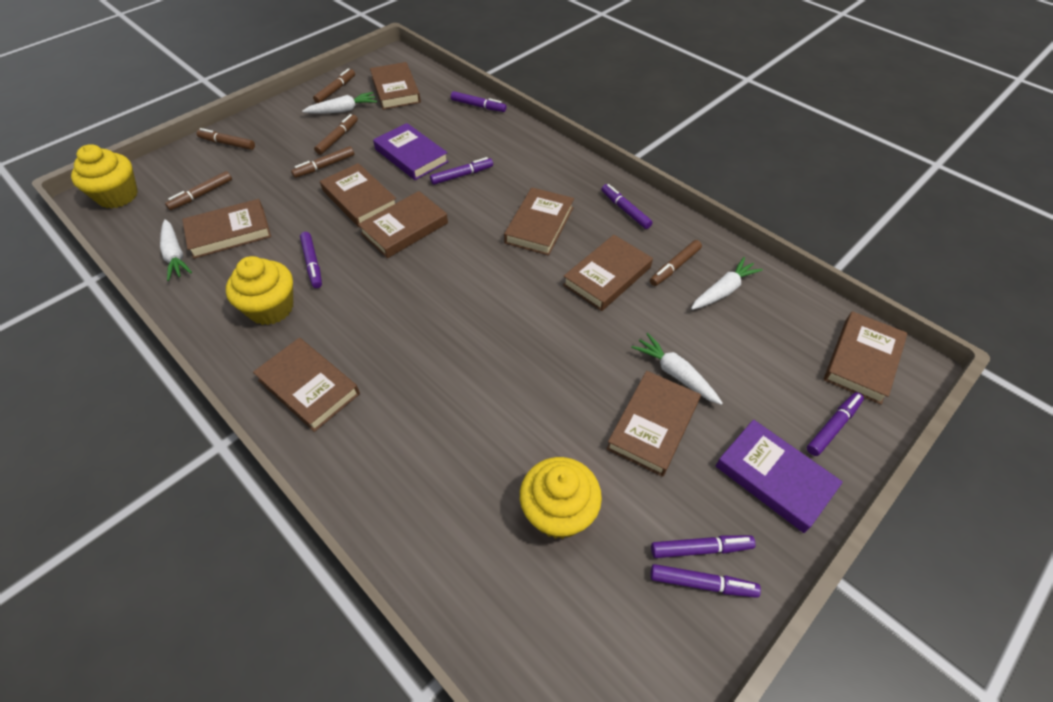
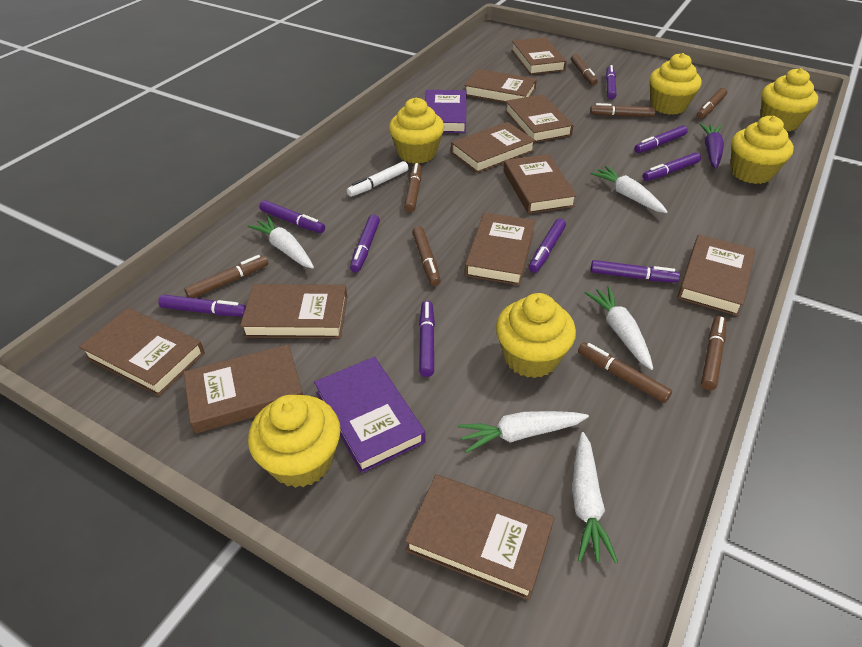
brown book: [182,199,271,259] [253,338,360,432] [320,163,396,228] [358,191,448,258] [370,62,421,110] [504,187,574,256] [563,235,653,311] [606,371,701,477] [824,311,908,405] = 9 -> [79,308,205,396] [184,344,303,434] [240,284,347,338] [405,474,554,600] [451,122,536,173] [464,69,537,103] [465,212,535,286] [503,154,577,214] [505,94,574,143] [511,37,567,75] [678,235,755,316] = 11
brown marker: [165,171,232,210] [197,128,255,150] [291,146,354,178] [313,68,355,103] [314,114,358,155] [650,240,702,286] = 6 -> [184,255,268,298] [404,163,422,212] [412,226,441,286] [571,54,598,86] [578,342,672,403] [590,103,656,117] [697,88,727,119] [701,316,726,390] = 8
purple carrot: none = 0 -> [700,123,724,169] = 1
purple marker: [300,232,322,288] [430,157,493,185] [451,91,506,112] [601,184,652,229] [650,564,761,598] [651,535,756,558] [807,392,864,456] = 7 -> [158,295,246,316] [259,200,325,233] [350,215,380,272] [419,301,435,377] [529,218,566,273] [591,260,680,283] [606,65,617,100] [634,125,688,153] [643,152,701,181] = 9
white carrot: [160,219,192,281] [302,92,377,113] [631,333,723,405] [691,257,763,310] = 4 -> [247,216,314,269] [458,411,589,453] [572,432,618,563] [585,286,653,370] [591,166,668,213] = 5
white marker: none = 0 -> [347,161,408,197] = 1
yellow cupcake: [71,144,138,209] [226,256,293,325] [520,457,602,539] = 3 -> [248,395,341,488] [389,98,444,164] [496,293,576,378] [650,53,702,115] [731,116,794,184] [760,68,818,131] = 6

